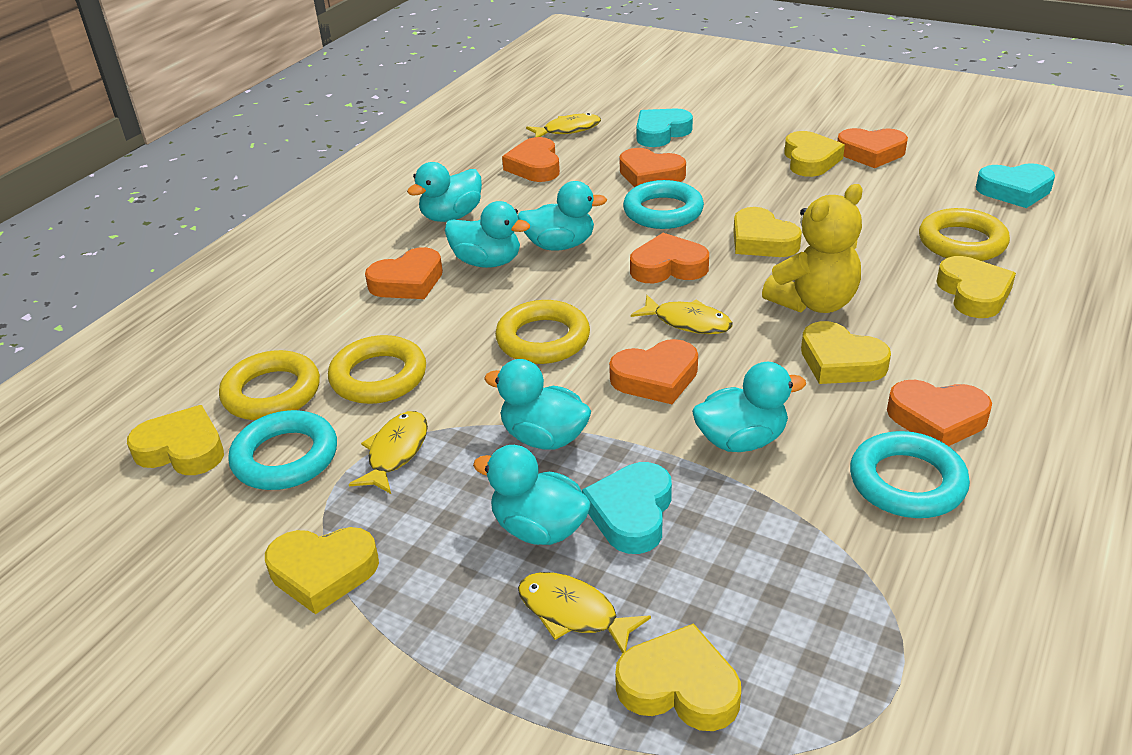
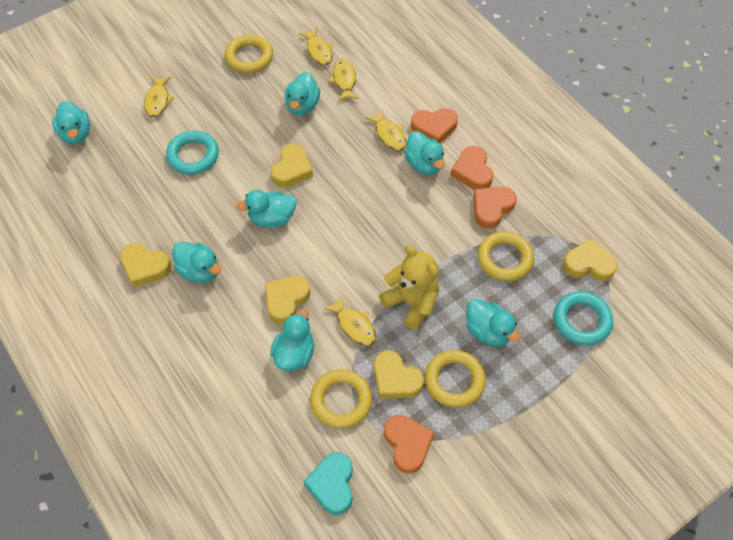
orange heart: [365,247,443,299] [502,137,560,182] [609,339,698,404] [620,148,686,187] [630,233,709,283] [837,128,908,168] [887,380,992,446] = 7 -> [384,415,434,474] [411,108,458,144] [451,146,493,190] [473,186,516,229] = 4
turquoise duck: [407,162,482,222] [445,201,530,268] [473,445,591,545] [484,359,591,450] [518,181,607,251] [692,362,806,452] = 6 -> [52,101,90,144] [172,242,222,283] [237,190,297,227] [270,309,314,371] [284,72,320,115] [404,131,445,175] [466,299,521,346] = 7
turquoise heart: [582,462,672,554] [636,108,693,147] [976,163,1055,208] = 3 -> [304,452,353,515] = 1
turquoise ring: [228,410,337,490] [623,180,704,229] [850,431,970,518] = 3 -> [166,130,219,175] [554,291,613,345] = 2
yellow fish: [349,411,428,494] [518,572,651,653] [526,113,601,137] [631,295,733,334] = 4 -> [144,76,174,117] [299,28,333,65] [323,295,376,346] [328,59,359,101] [365,109,406,151] = 5
yellow heart: [127,405,224,475] [265,527,379,614] [615,623,741,731] [733,207,802,257] [784,131,845,177] [801,321,891,384] [936,256,1016,318] = 7 -> [120,243,172,288] [265,276,310,324] [271,144,313,187] [374,350,424,398] [563,238,617,281] = 5

